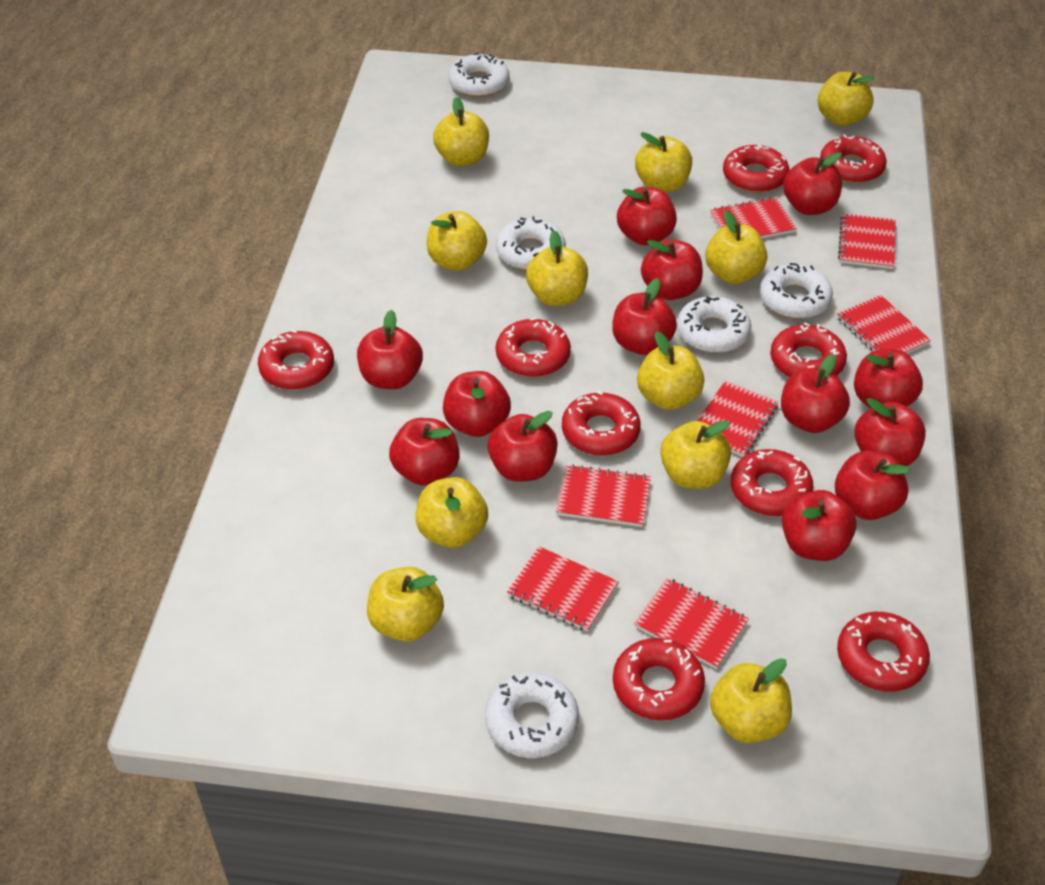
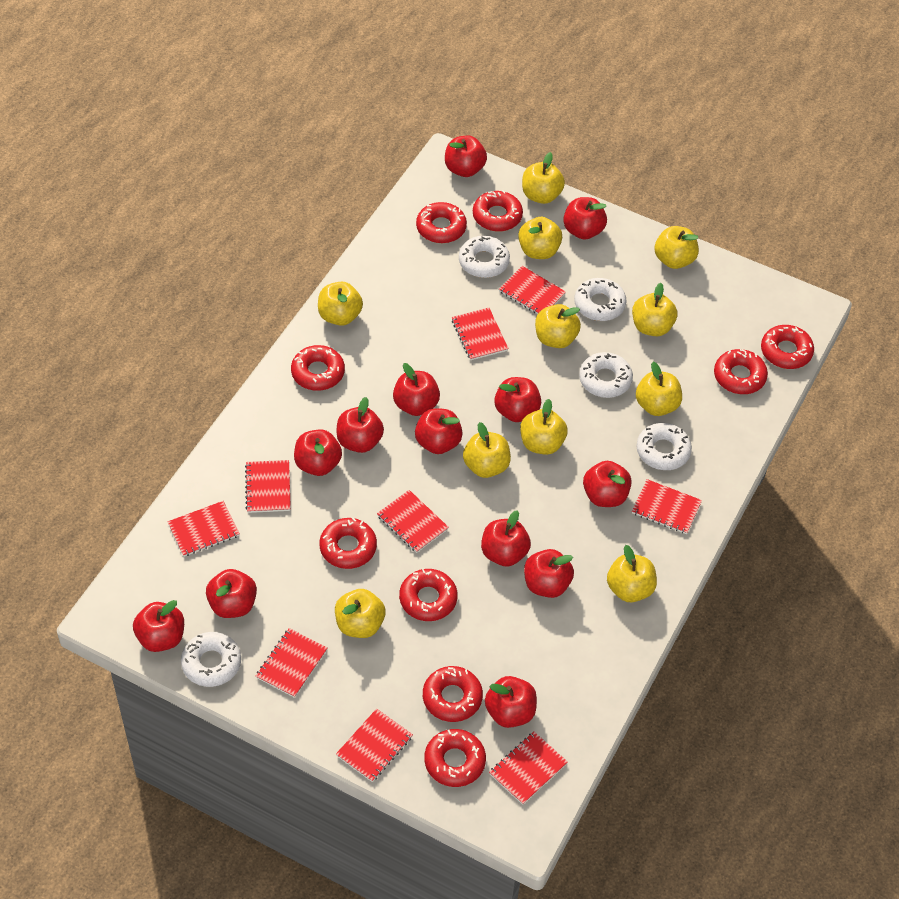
red notebook: [507,546,619,632] [556,464,651,527] [634,578,749,669] [698,381,779,457] [710,197,797,238] [837,295,931,354] [838,213,896,269] = 7 -> [168,501,240,557] [245,460,291,513] [256,628,327,698] [336,709,413,782] [377,490,449,553] [452,308,509,360] [489,732,568,805] [499,266,566,314] [632,479,702,534] = 9

